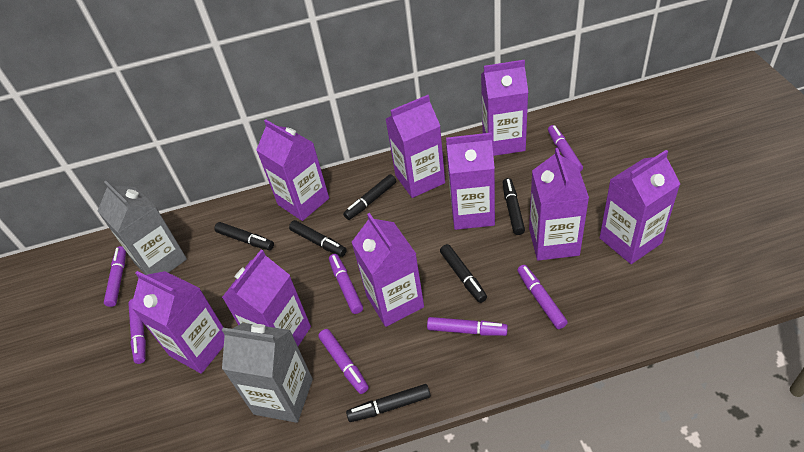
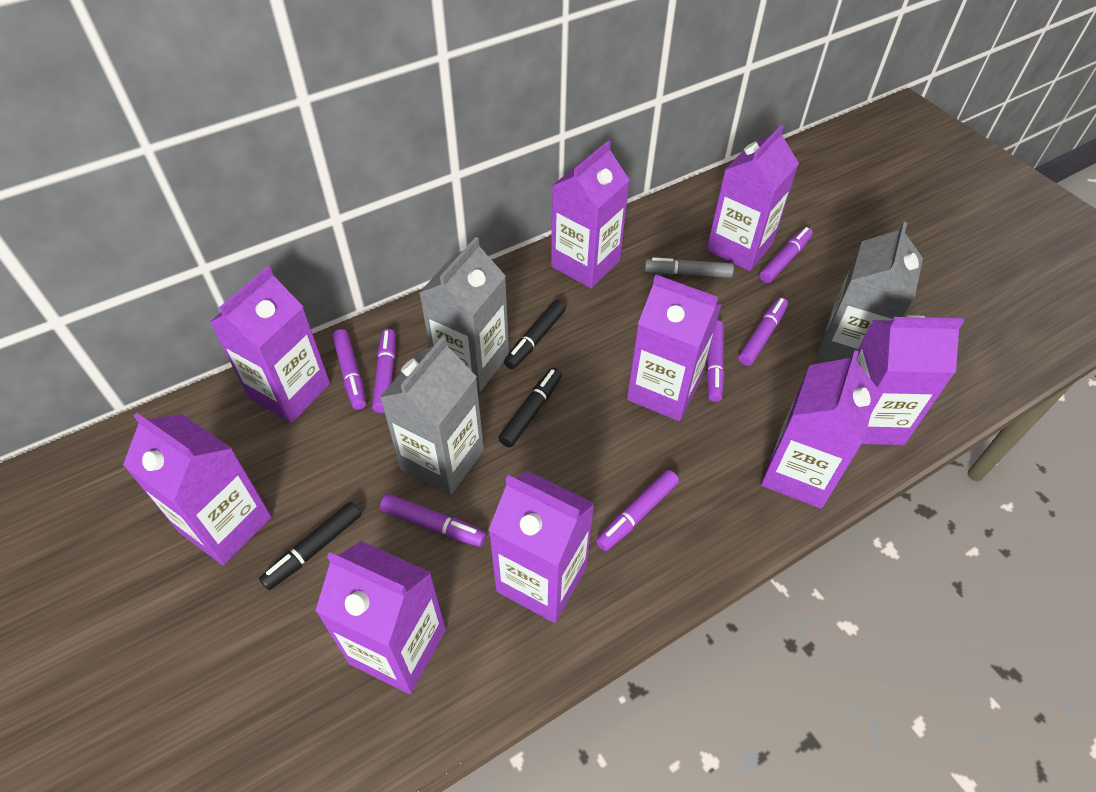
black marker: [214,222,274,250] [289,220,347,257] [343,174,396,220] [346,384,431,422] [440,244,487,303] [503,178,525,235] = 6 -> [259,502,361,590] [498,368,562,448] [504,300,566,369] = 3
grey carton: [98,181,187,275] [222,323,313,423] = 2 -> [380,336,484,495] [419,237,509,392] [816,222,923,362] = 3
grey marker: none = 0 -> [644,257,734,278] = 1

